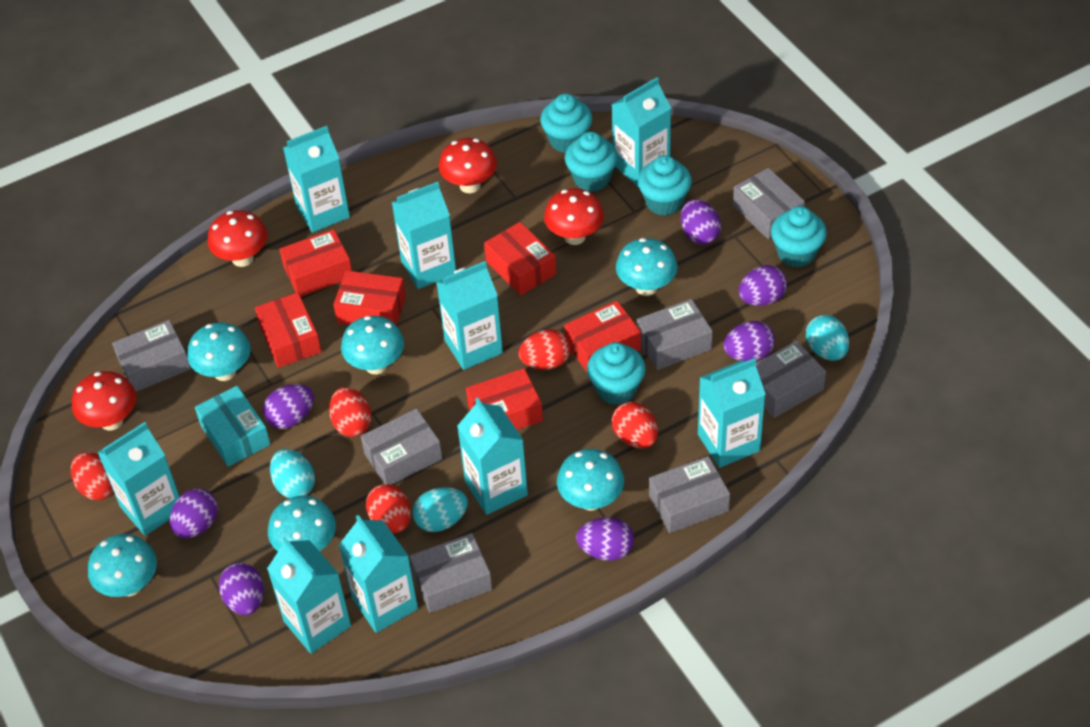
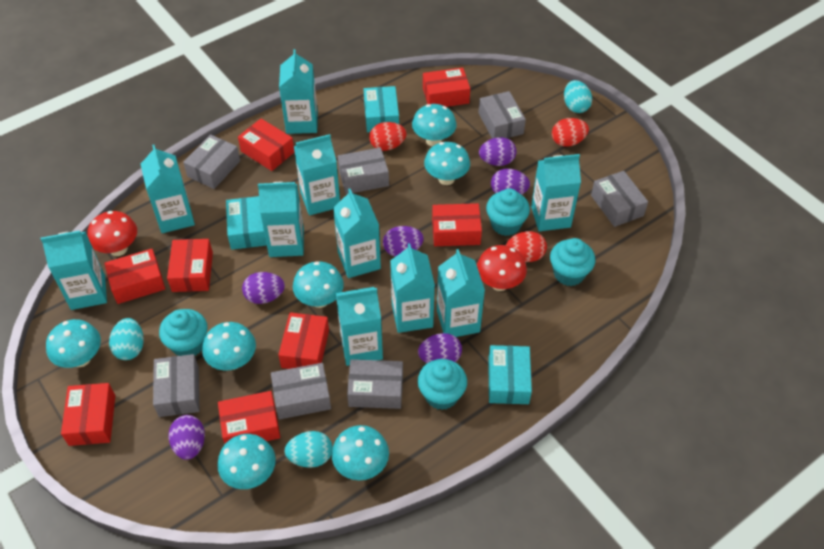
purple egg: [170,489,218,538] [219,563,264,615] [263,384,314,429] [576,517,634,561] [681,199,721,245] [723,321,775,361] [739,265,787,306] = 7 -> [169,415,205,460] [242,272,285,304] [383,226,424,257] [418,333,462,363] [479,137,517,166] [491,169,530,195] = 6
red box: [255,292,322,368] [279,229,352,297] [333,270,406,326] [466,368,543,430] [484,222,556,296] [564,301,641,372] = 6 -> [61,383,115,446] [104,249,165,304] [167,239,213,292] [218,391,280,444] [238,119,294,171] [278,312,329,369] [423,67,470,107] [432,203,482,246] = 8
red egg: [71,452,114,500] [329,387,372,437] [366,484,411,533] [518,329,571,370] [612,402,658,448] = 5 -> [369,122,406,151] [506,231,547,262] [552,118,589,147] = 3
red mushroom: [72,371,136,430] [208,210,267,267] [439,138,497,193] [544,188,604,245] = 4 -> [87,211,137,256] [477,245,527,291] = 2
turquoise box: [195,386,271,467] = 1 -> [226,196,267,250] [364,86,399,132] [488,345,532,404] = 3
turquoise carton: [98,422,180,536] [267,537,351,654] [283,126,350,233] [339,515,418,633] [392,182,456,289] [436,261,503,370] [457,398,528,515] [612,77,671,187] [698,358,766,468] = 9 -> [41,230,107,310] [141,145,195,233] [258,182,304,257] [279,49,318,134] [294,134,340,215] [333,189,381,278] [336,287,383,366] [390,243,435,333] [437,249,485,337] [531,154,581,231] = 10
turquoise cupcake: [540,94,592,153] [565,132,618,192] [587,342,646,405] [638,155,692,216] [771,206,827,267] = 5 -> [159,309,208,356] [418,359,467,410] [486,188,530,236] [550,238,595,286] = 4
turquoise mushroom: [88,534,157,597] [187,322,250,381] [268,496,336,552] [341,316,404,374] [557,449,624,510] [616,238,677,296] = 6 -> [46,319,101,368] [202,322,256,370] [217,434,276,489] [293,261,344,308] [331,425,389,480] [412,104,457,146] [424,142,470,185] = 7

